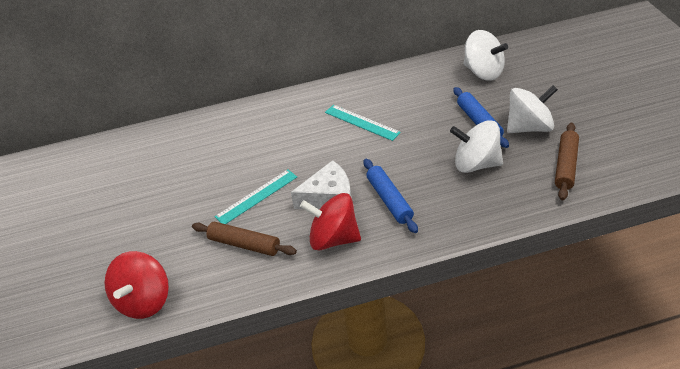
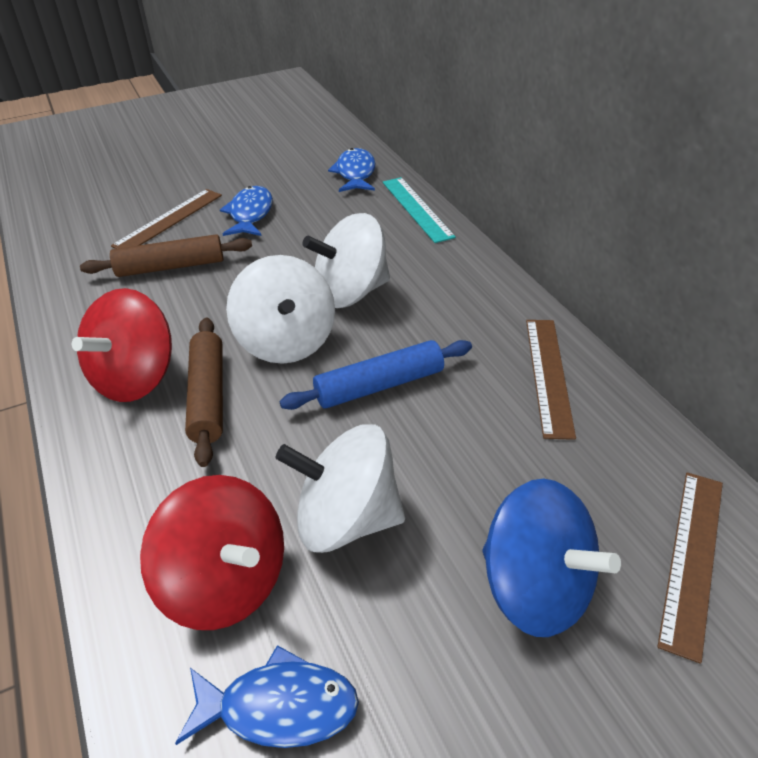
blue fish: none = 0 -> [175,645,359,748] [220,186,273,236] [328,148,376,192] = 3
blue rolling pin: [363,159,418,233] [453,87,509,148] = 2 -> [280,340,472,410] = 1
blue spinning top: none = 0 -> [482,478,621,637] = 1
brown ruler: none = 0 -> [111,189,222,249] [526,320,576,440] [657,472,723,664] = 3
turquoise ruler: [215,170,297,224] [325,105,401,141] = 2 -> [383,177,456,243] = 1
white cheese: [291,160,351,210] = 1 -> none = 0

